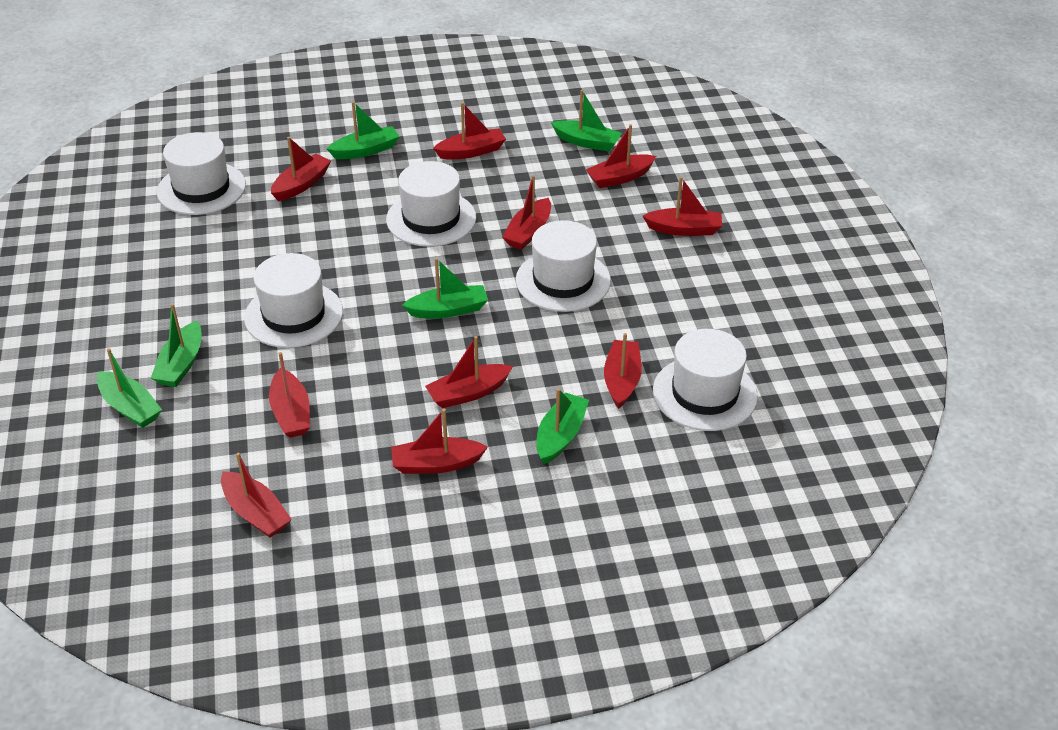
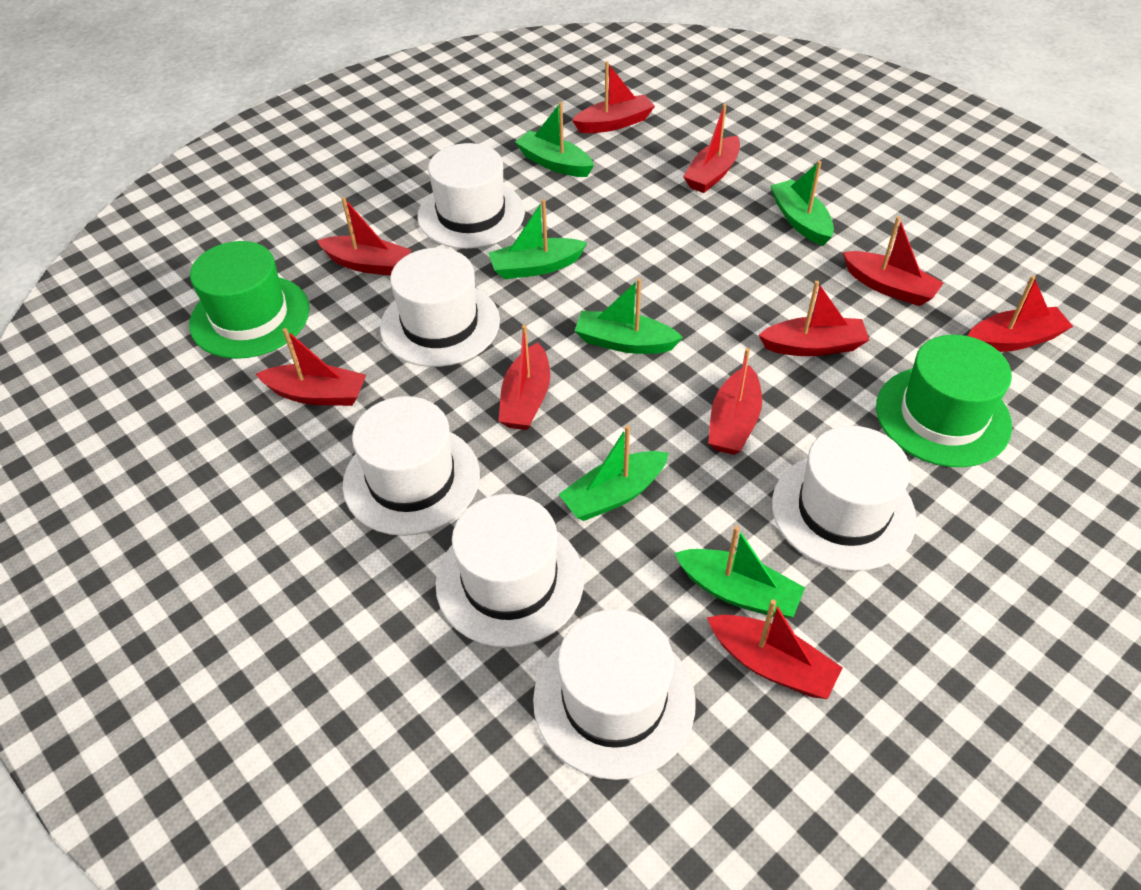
green hat: none = 0 -> [189,241,310,359] [876,335,1012,467] = 2
white hat: [157,132,246,215] [244,253,343,348] [386,161,476,247] [516,220,611,312] [653,329,758,431] = 5 -> [343,396,480,536] [380,248,500,367] [417,143,525,249] [436,494,584,647] [533,609,696,780] [772,426,917,571] = 6

